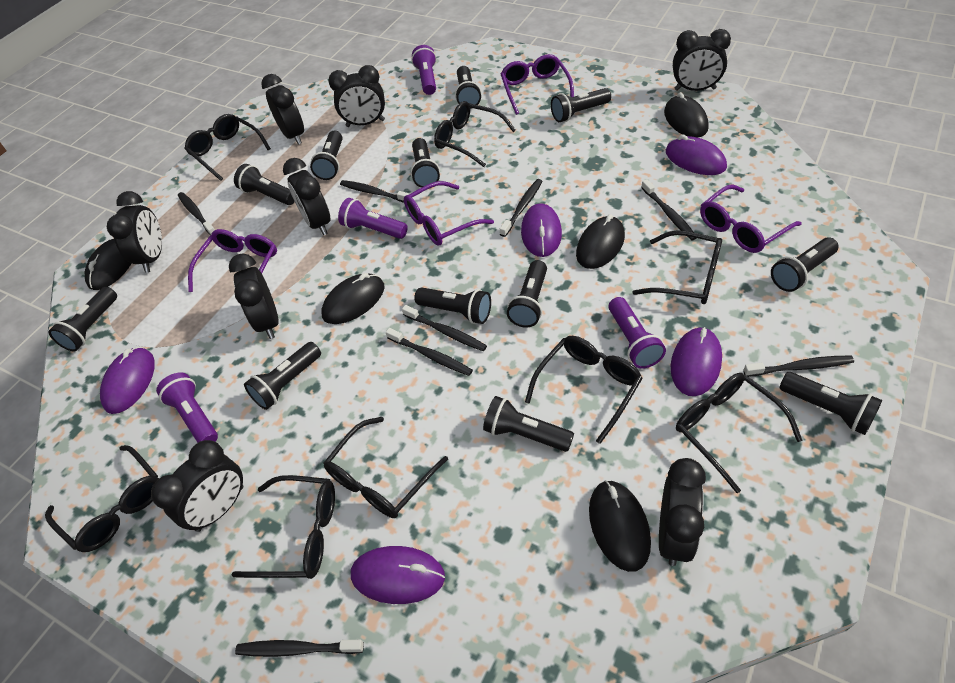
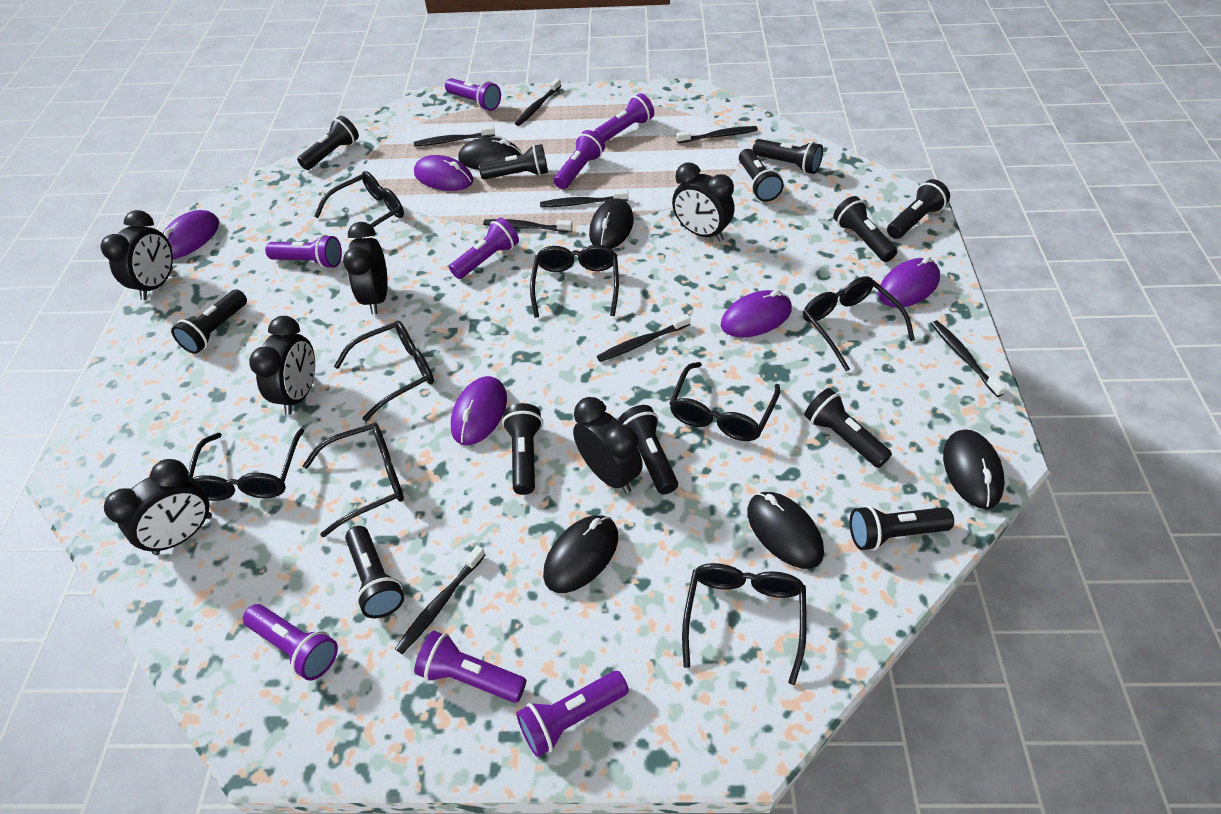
black clock: [107,191,162,273] [151,440,243,532] [229,253,278,339] [261,74,304,145] [283,158,331,235] [328,65,385,127] [659,458,706,566] [673,29,731,91] = 8 -> [101,210,173,300] [104,459,212,555] [249,316,315,415] [343,222,388,315] [573,397,643,493] [672,163,735,242] = 6
purple flashlight: [156,372,218,443] [338,198,408,239] [411,45,436,95] [608,297,666,369] = 4 -> [243,604,338,681] [265,235,342,269] [414,631,527,703] [445,78,501,111] [449,218,519,279] [516,671,629,757] [554,130,605,189] [594,93,654,142] = 8
purple glasses: [188,229,277,292] [404,181,494,246] [501,54,574,115] [700,184,802,253] = 4 -> none = 0

